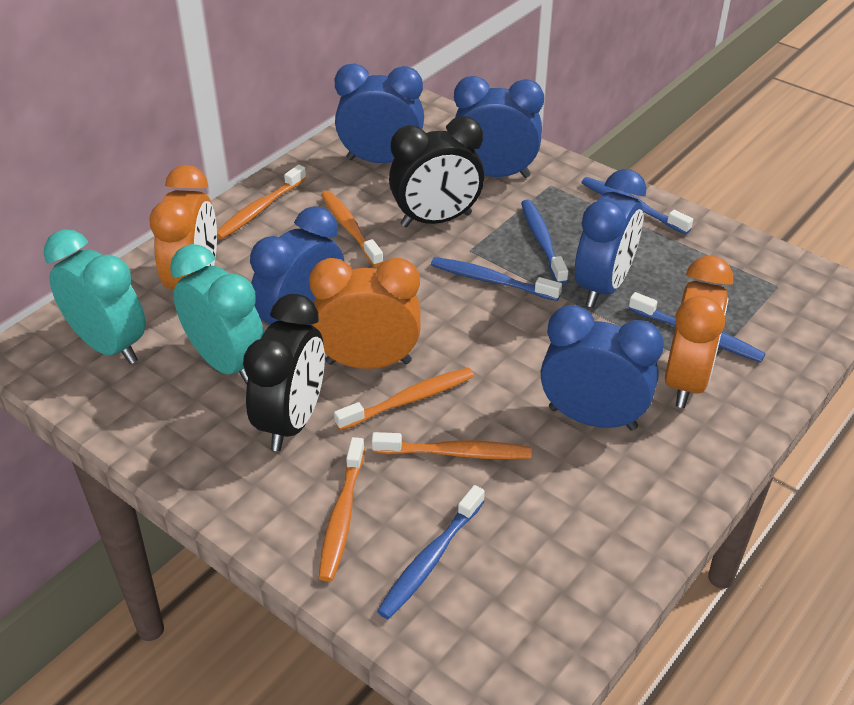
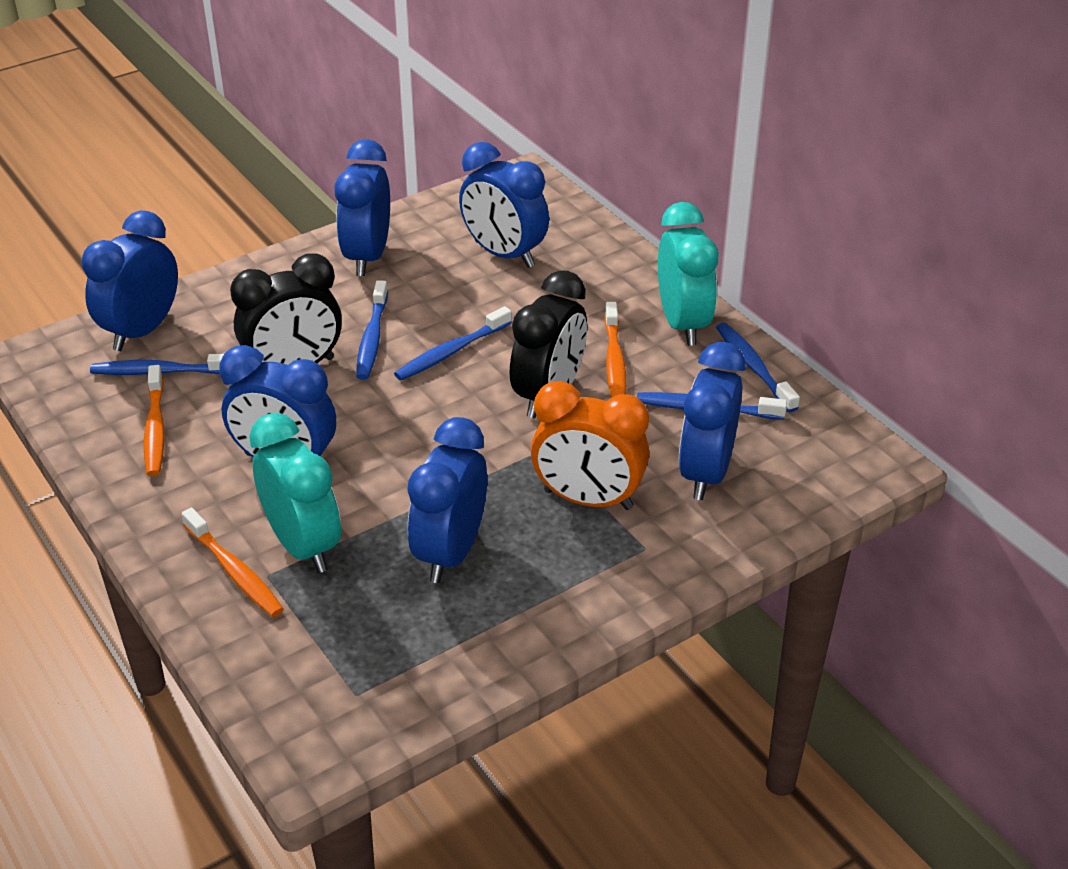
blue clock: [250,206,344,325] [335,63,424,163] [454,76,544,178] [541,305,664,431] [575,169,646,308] = 5 -> [82,210,178,351] [219,345,336,457] [335,139,390,276] [408,417,487,583] [459,142,549,268] [678,342,746,500] = 6
orange clock: [149,165,217,290] [309,258,421,369] [665,256,733,408] = 3 -> [531,381,649,510] = 1
orange toothbrush: [217,164,306,239] [319,437,365,582] [321,190,383,267] [334,368,474,431] [372,432,532,459] = 5 -> [144,365,164,476] [182,508,284,617] [604,302,626,398] = 3

